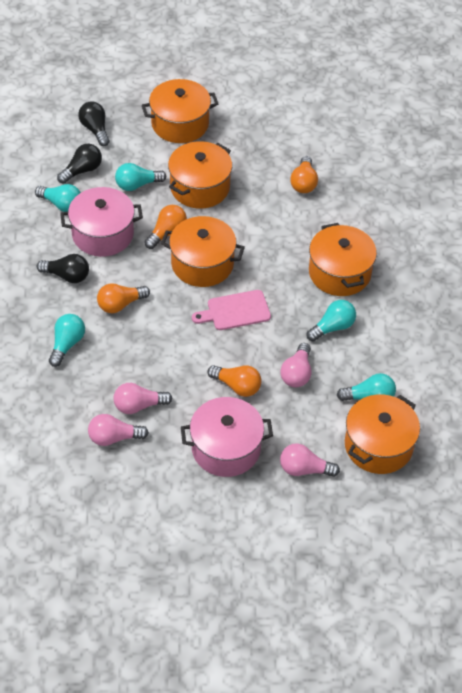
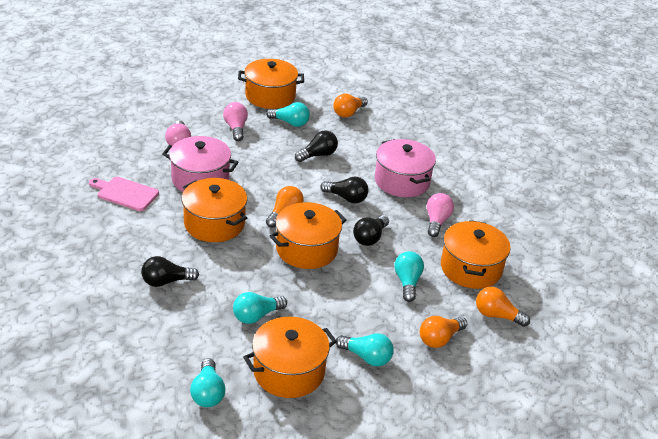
black light bulb: [37,254,89,283] [57,144,102,184] [78,102,110,146] = 3 -> [141,256,199,287] [295,130,338,162] [320,177,368,203] [353,215,389,246] = 4
pink light bulb: [88,414,149,446] [113,383,172,414] [280,343,311,387] [280,443,340,477] = 4 -> [165,120,191,146] [223,102,248,141] [427,193,454,237] = 3

